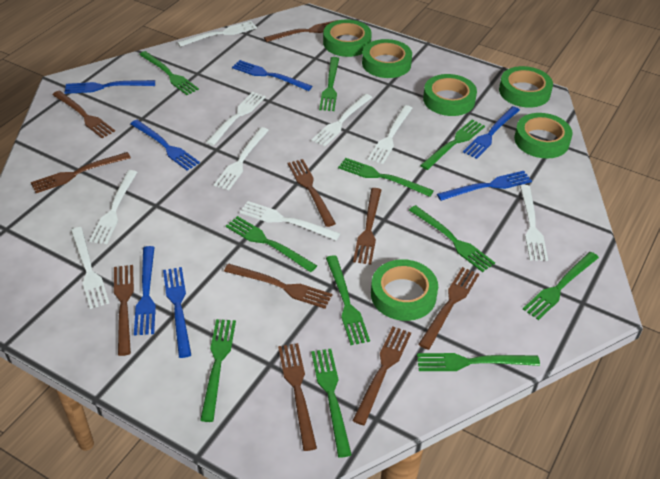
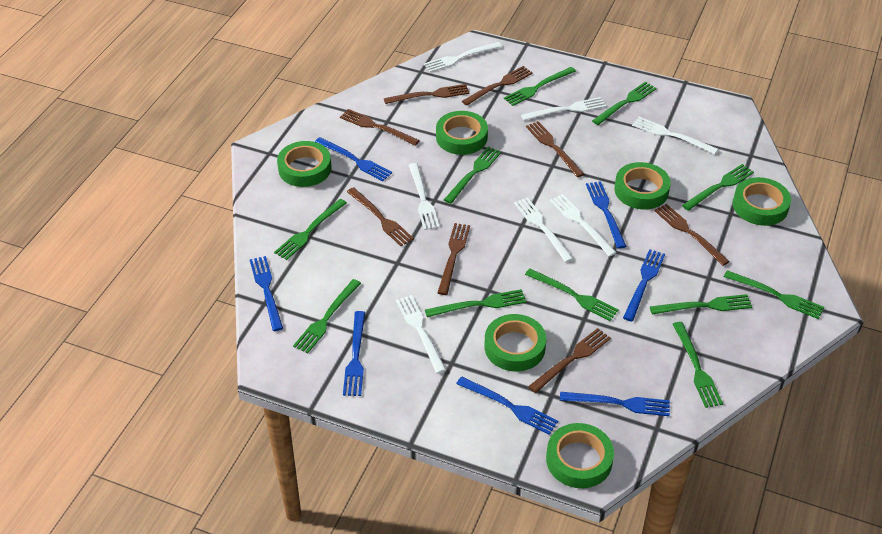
brown fork: [31,152,131,193] [52,91,115,138] [114,265,134,356] [224,264,332,309] [264,20,337,42] [278,343,317,451] [288,159,336,227] [352,327,411,426] [353,188,381,265] [418,267,479,350] = 10 -> [340,109,420,146] [347,187,414,246] [384,84,470,104] [437,223,470,295] [462,66,533,105] [526,121,584,177] [528,328,611,393] [654,204,730,266] = 8
white fork: [71,227,109,309] [89,170,137,244] [177,21,257,47] [206,92,266,146] [214,127,269,190] [240,201,340,240] [312,94,372,146] [368,105,412,164] [520,185,548,261] = 9 -> [396,295,446,373] [408,163,440,230] [424,42,502,72] [514,197,574,262] [521,97,606,121] [550,194,617,257] [632,117,718,154] = 7

